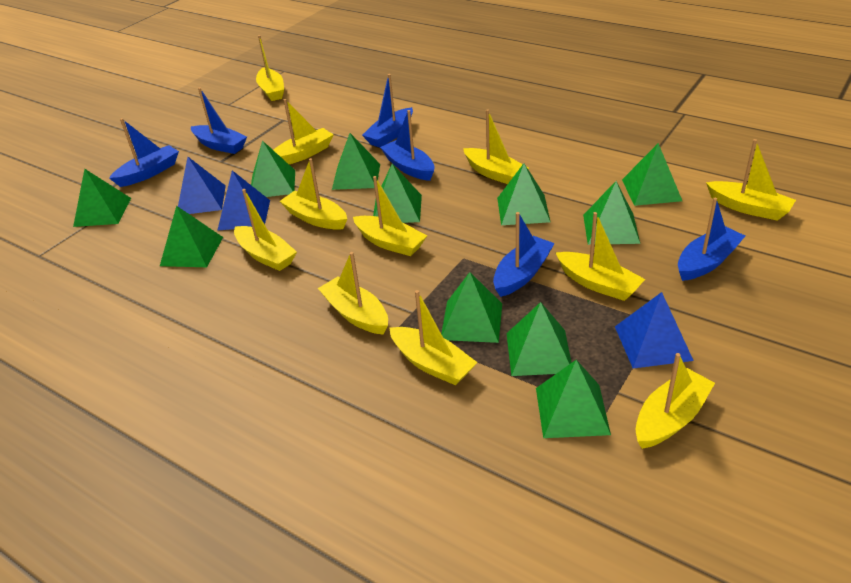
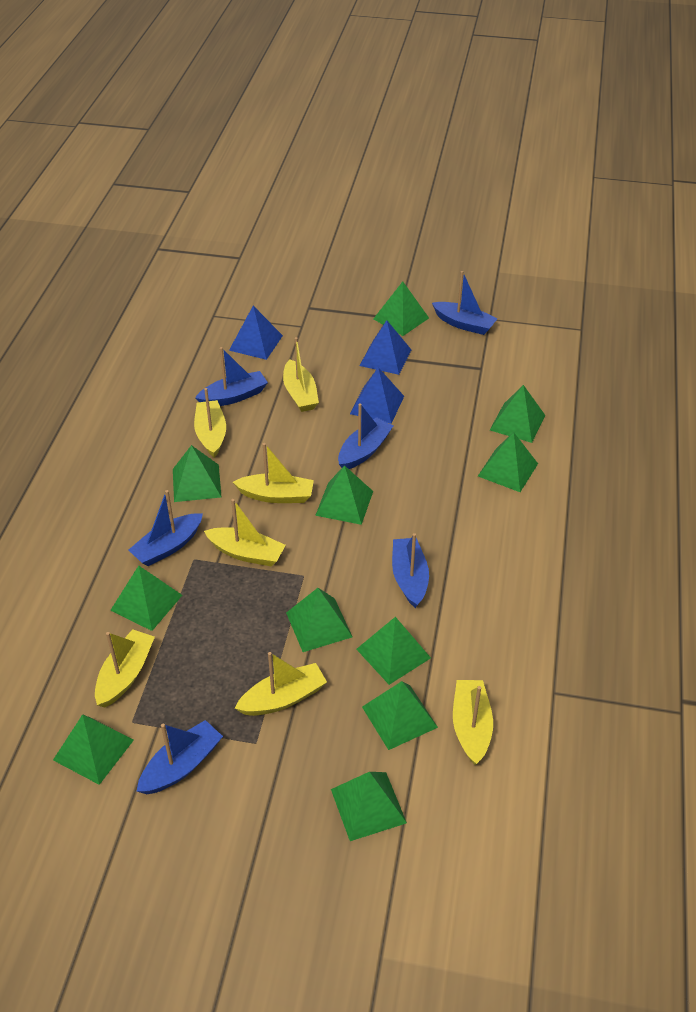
yellow boat: [234,189,297,271] [256,35,284,101] [274,99,334,164] [279,158,347,230] [318,252,388,335] [353,176,427,256] [389,290,478,385] [463,109,529,184] [556,212,645,301] [635,353,715,449] [706,139,796,221] = 11 -> [95,629,155,708] [194,388,226,458] [204,499,286,567] [233,443,314,503] [235,652,327,716] [283,337,319,412] [453,680,493,765] = 7

